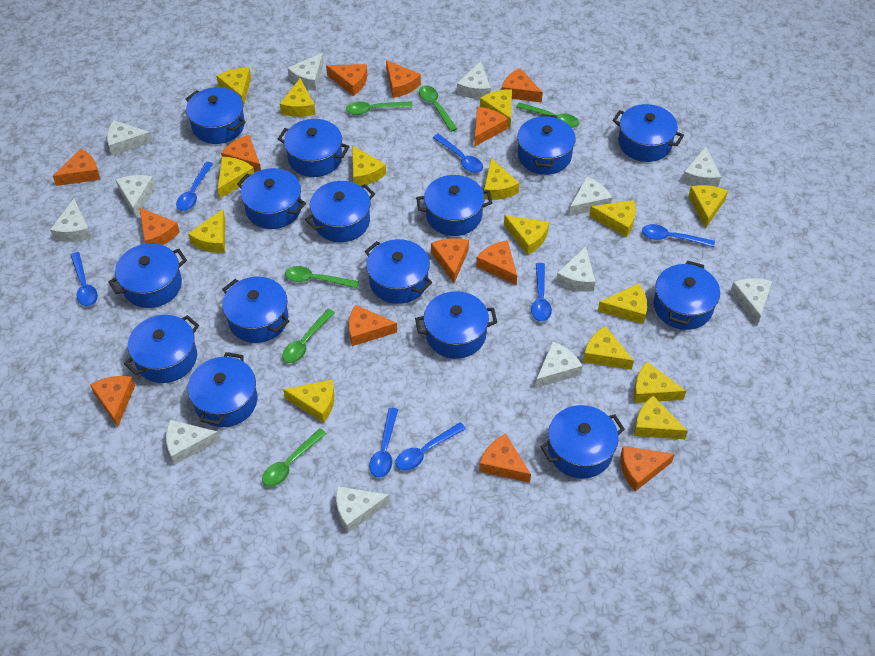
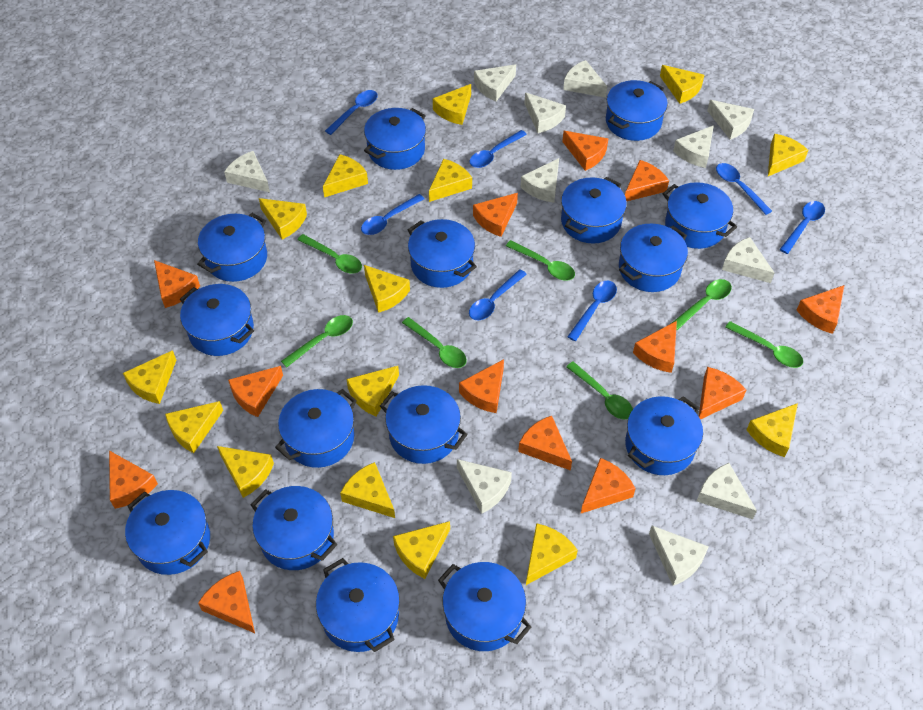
green spoon: [262,428,327,487] [282,309,335,363] [285,266,359,288] [346,101,413,115] [419,85,457,132] [516,102,579,128] = 6 -> [281,315,353,368] [297,234,362,274] [402,317,467,368] [506,240,575,281] [566,362,633,420] [672,279,732,330] [725,321,803,368] = 7
white cheese: [50,199,92,242] [107,120,153,155] [116,175,155,217] [166,420,220,465] [287,53,324,90] [336,486,390,533] [457,61,491,99] [535,341,582,388] [556,246,596,292] [569,177,612,216] [682,146,721,187] [730,278,772,325] = 12 -> [224,151,270,192] [457,459,512,514] [474,64,516,101] [521,158,559,203] [524,92,566,133] [563,60,608,98] [649,526,709,586] [673,125,714,168] [697,463,757,519] [707,100,754,140] [722,237,774,283] = 11

